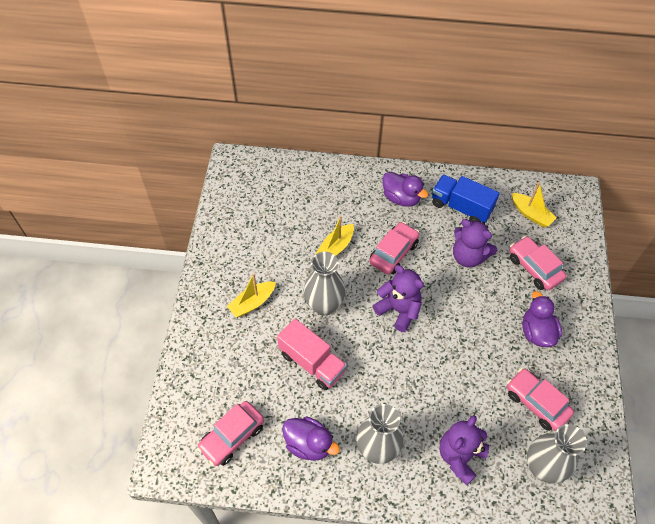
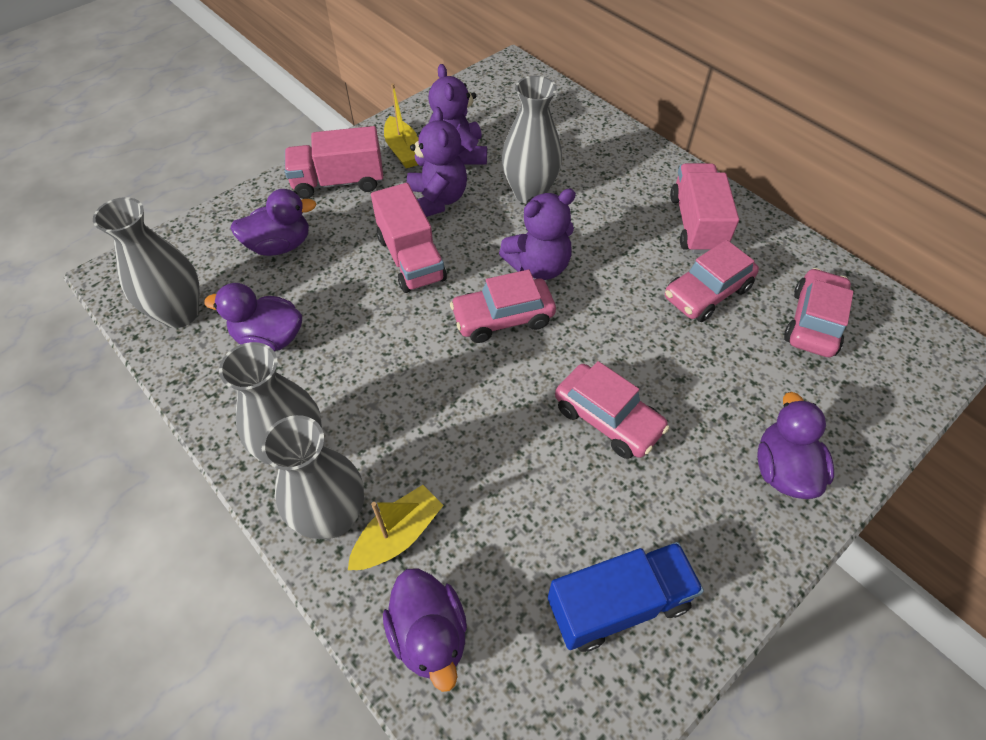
grey vase: [303,252,346,316] [356,404,403,464] [527,424,587,484] = 3 -> [93,197,200,328] [219,342,322,465] [262,415,364,539] [502,76,562,204] = 4
pink truck: [277,319,347,390] = 1 -> [285,126,383,199] [371,183,447,293] [670,163,739,254] = 3
purple duck: [282,416,340,461] [383,172,428,207] [522,291,562,347] = 3 -> [204,283,302,352] [230,189,317,256] [383,568,467,692] [757,392,834,499] = 4
yellow boat: [227,273,276,317] [315,215,354,256] [512,182,557,227] = 3 -> [348,485,444,570] [384,83,419,168] = 2

